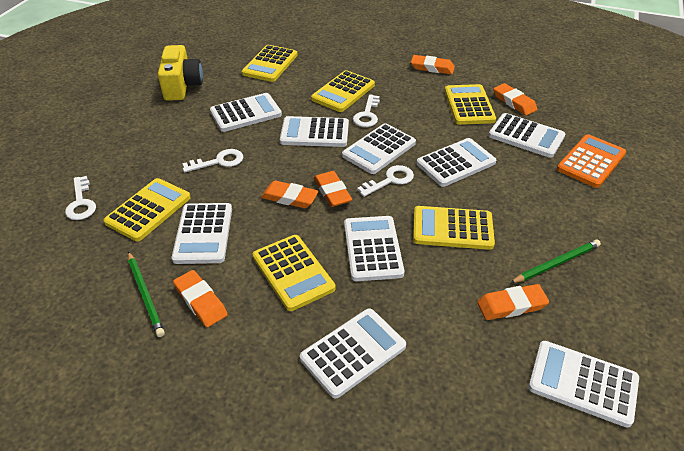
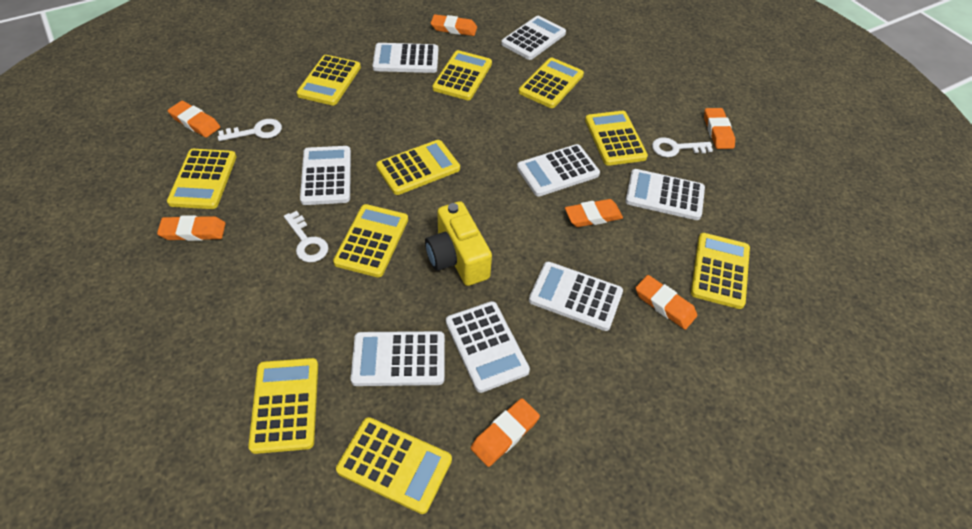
green pencil: [128,251,165,337] [510,240,601,283] = 2 -> none = 0
orange calculator: [557,134,626,188] = 1 -> none = 0
orange eraser: [173,270,228,327] [261,181,319,208] [314,171,352,207] [411,55,455,74] [477,284,549,320] [494,83,537,116] = 6 -> [157,215,226,241] [168,101,220,137] [431,14,477,36] [471,398,540,467] [565,199,623,227] [636,275,697,330] [704,108,735,149] = 7
white calculator: [172,203,232,264] [210,93,282,132] [280,116,349,147] [300,308,406,398] [342,123,416,174] [344,216,404,281] [416,138,496,187] [488,113,565,158] [528,341,639,428] = 9 -> [300,146,351,205] [351,331,445,386] [373,43,438,73] [446,301,530,393] [501,16,566,60] [517,144,600,197] [529,262,623,331] [625,169,705,220] = 8
white key: [65,176,96,220] [182,149,243,173] [353,94,380,127] [357,165,414,197] = 4 -> [218,119,282,141] [284,211,328,262] [652,137,713,157] = 3
yellow calculator: [104,178,191,241] [242,45,298,82] [253,235,335,311] [311,70,375,112] [413,206,495,250] [445,84,496,125] = 6 -> [167,149,237,209] [248,358,318,454] [297,55,361,105] [333,204,408,277] [336,417,452,514] [376,140,460,195] [432,50,492,100] [519,58,584,108] [585,111,648,166] [691,233,750,309] = 10

